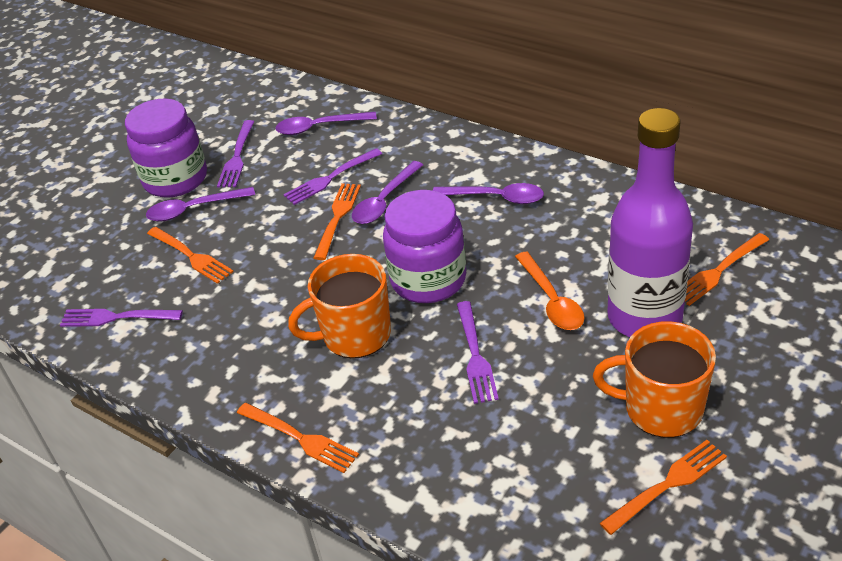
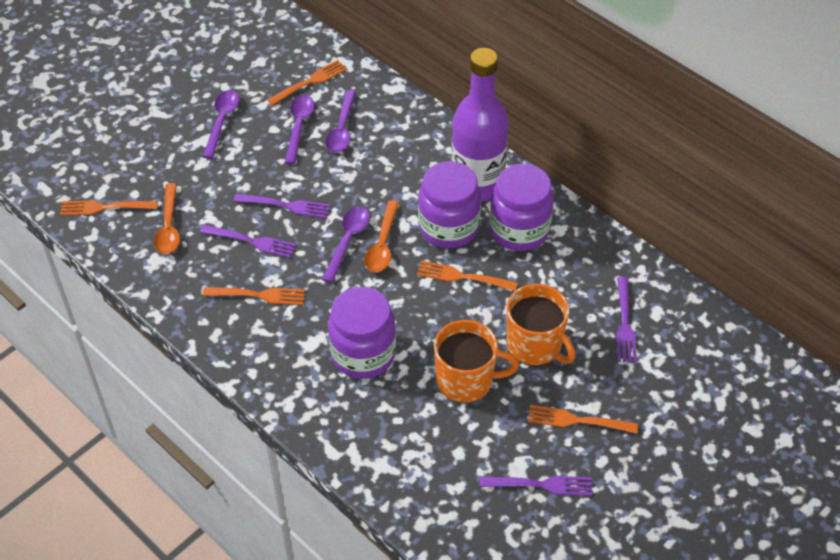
orange spoon: [515,251,584,330] = 1 -> [154,183,180,254] [364,200,399,272] = 2
purple jar: [125,99,207,198] [383,190,466,303] = 2 -> [328,287,396,379] [418,161,481,248] [490,164,554,251] = 3

